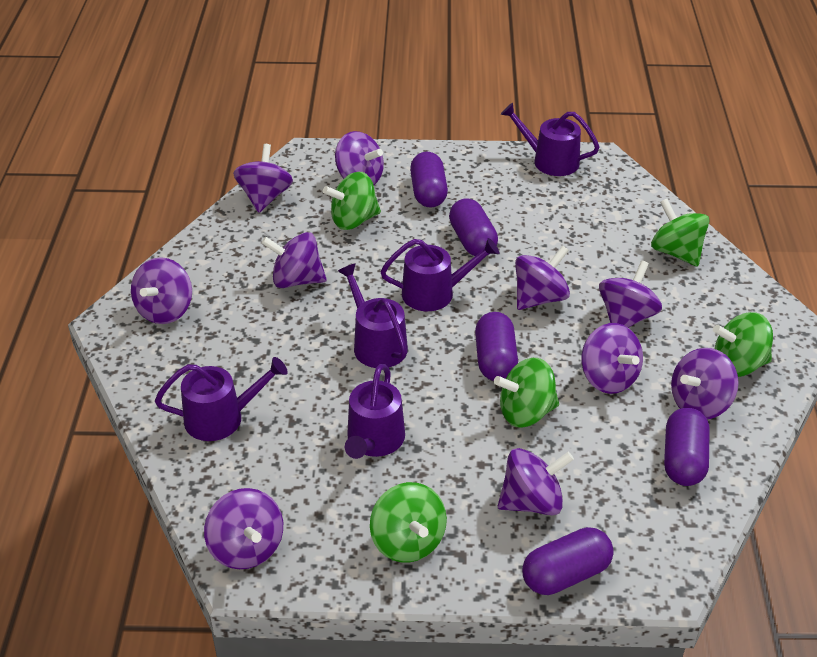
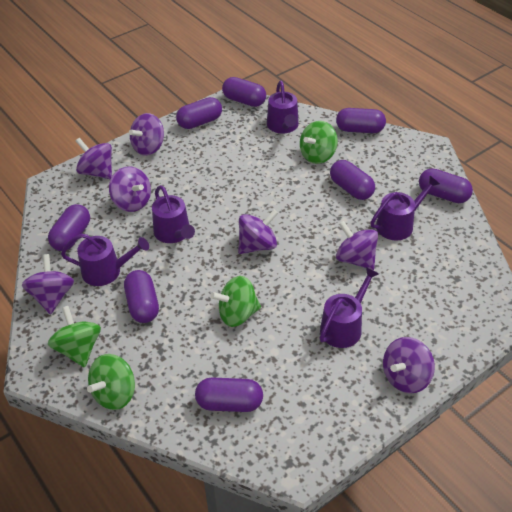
green spinning top: [323,172,381,230] [370,482,447,562] [494,358,559,428] [651,199,709,267] [713,312,773,377] = 5 -> [48,306,101,368] [87,354,135,410] [210,276,261,327] [300,121,338,164] = 4
purple capsule: [410,152,448,208] [449,198,498,256] [475,312,518,381] [522,527,614,595] [664,408,710,486] = 5 -> [48,204,90,251] [124,270,159,323] [176,97,222,129] [195,378,263,412] [222,77,266,107] [330,160,375,200] [336,108,386,133] [419,168,473,203] = 8
purple spinning top: [131,257,192,324] [204,488,283,569] [233,144,293,213] [262,232,327,288] [335,131,384,185] [498,448,574,516] [515,245,570,310] [581,323,643,394] [599,261,662,328] [671,348,739,419] = 10 -> [22,254,74,314] [76,138,112,179] [109,166,151,212] [129,113,164,156] [238,210,278,254] [336,221,378,270] [383,337,435,393] = 7

